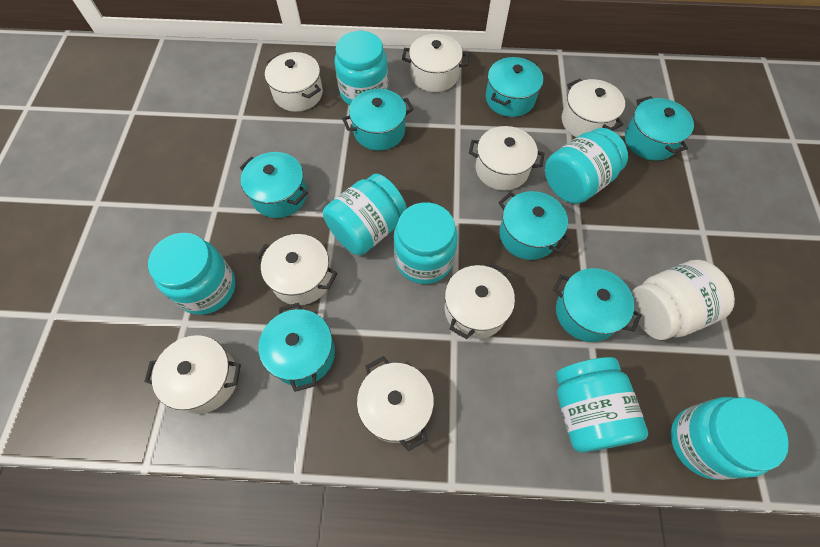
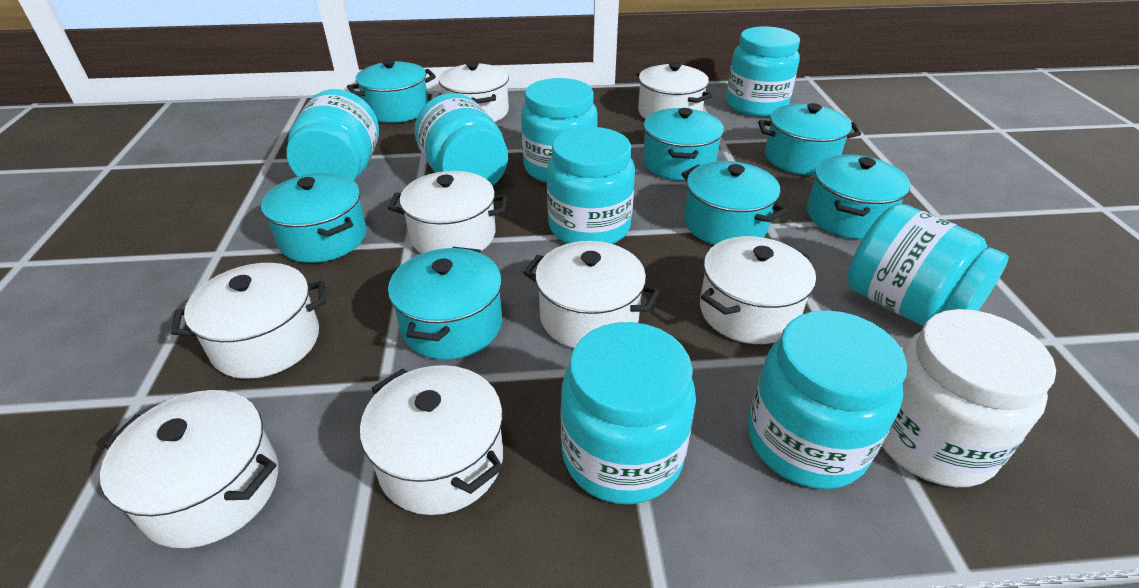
turquoise jar: [148,233,235,315] [323,174,407,255] [334,31,388,105] [394,202,458,284] [545,128,628,204] [556,357,648,453] [671,397,789,480] = 7 -> [286,89,379,180] [415,93,508,186] [521,78,598,183] [547,127,635,244] [560,322,696,504] [726,27,800,117] [748,310,907,489] [847,204,1009,326] = 8

